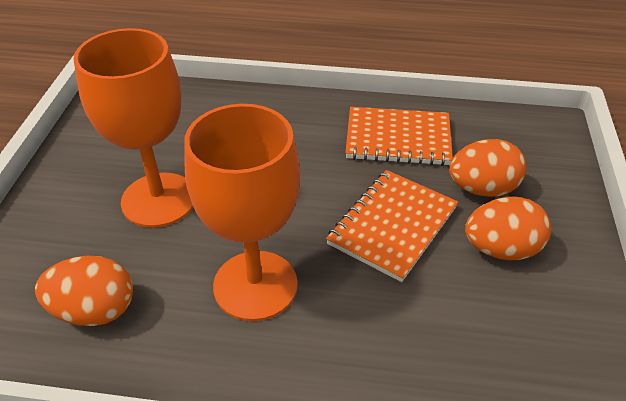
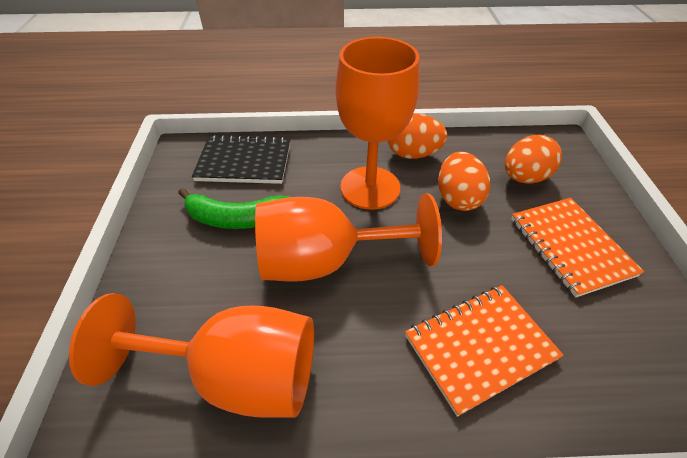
black notebook: none = 0 -> [192,135,290,184] = 1
green banana: none = 0 -> [178,188,289,229] = 1
orange goblet: [73,28,193,228] [184,104,300,321] = 2 -> [69,293,314,418] [255,193,442,282] [335,37,420,210] = 3

